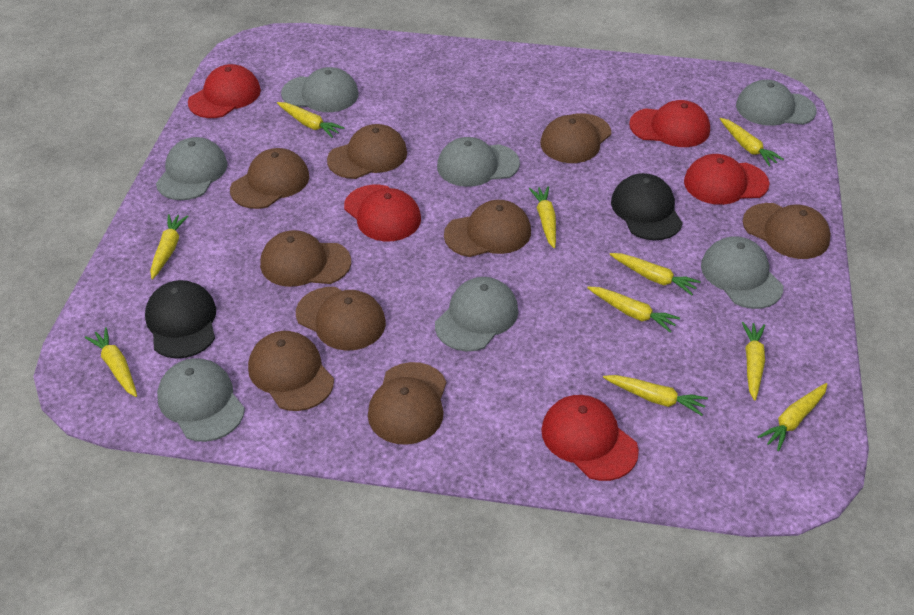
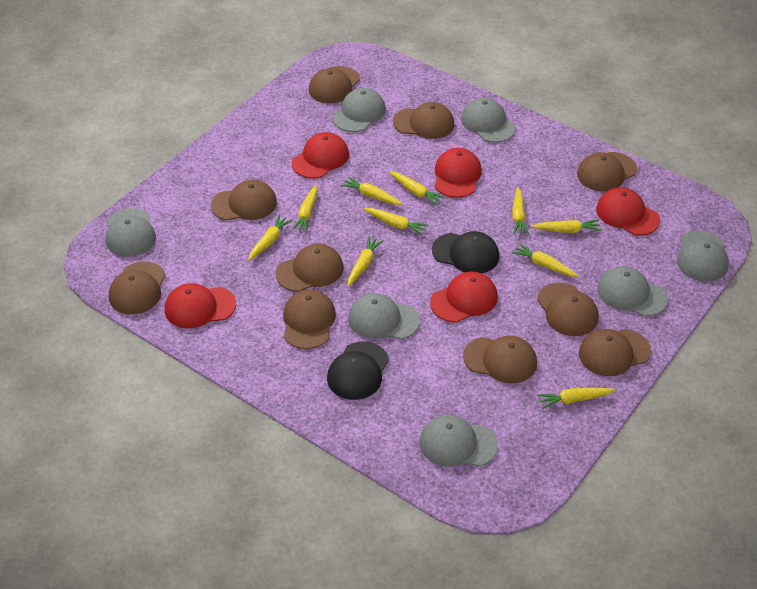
brown cap: [230,148,309,209] [248,331,334,411] [260,230,351,287] [296,287,386,351] [327,124,407,179] [368,362,446,445] [444,200,531,257] [540,113,611,163] [743,203,831,259] = 9 -> [109,261,166,314] [211,180,277,220] [276,244,344,292] [283,289,336,349] [309,66,360,103] [393,102,454,139] [463,336,537,384] [537,283,599,336] [577,152,637,191] [579,329,651,376] = 10

